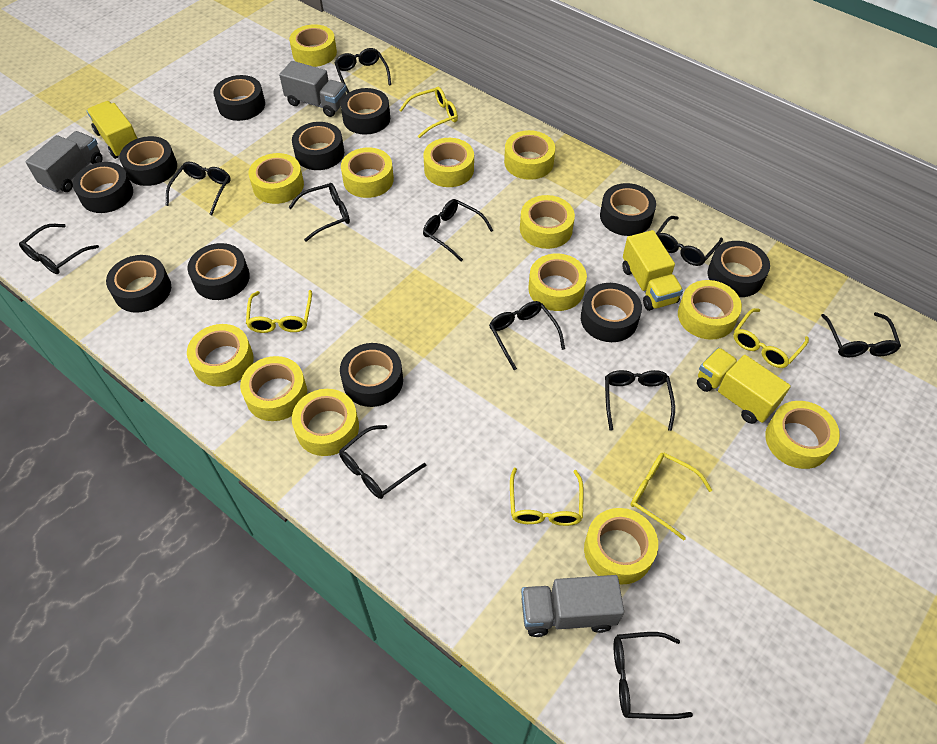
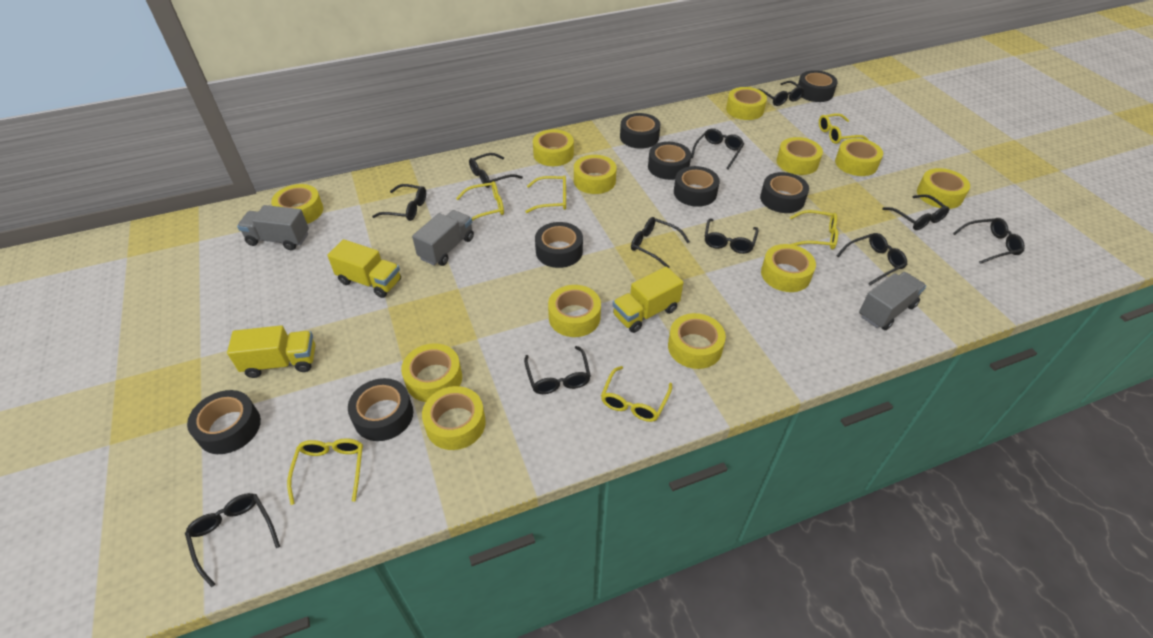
black tape: [73,162,133,213] [106,255,171,313] [119,136,177,186] [187,243,250,300] [213,75,265,121] [292,122,344,170] [340,343,403,407] [341,88,390,135] [581,283,642,342] [600,183,656,236] [708,241,770,297] = 11 -> [187,390,261,454] [348,378,413,441] [535,222,583,268] [620,113,660,149] [648,142,691,180] [674,166,720,207] [760,172,809,213] [798,70,838,102] = 8
yellow glasses: [246,290,312,333] [399,87,458,138] [510,468,584,526] [630,452,712,541] [733,308,809,368] = 5 -> [287,438,363,505] [456,181,504,221] [525,175,566,213] [601,366,672,422] [790,210,838,250] [819,113,869,144] = 6
yellow tape: [187,324,254,387] [240,356,307,421] [249,153,304,204] [289,24,337,67] [292,389,359,456] [341,148,394,198] [423,138,474,187] [504,130,555,180] [520,195,575,249] [528,253,587,311] [584,508,658,585] [678,280,742,340] [765,401,840,469] = 13 -> [271,184,323,224] [401,343,462,402] [422,386,486,450] [533,129,574,166] [548,285,601,337] [574,155,617,194] [668,313,726,369] [726,87,767,120] [761,244,816,292] [777,137,823,175] [835,138,883,176] [917,168,970,209] = 12

